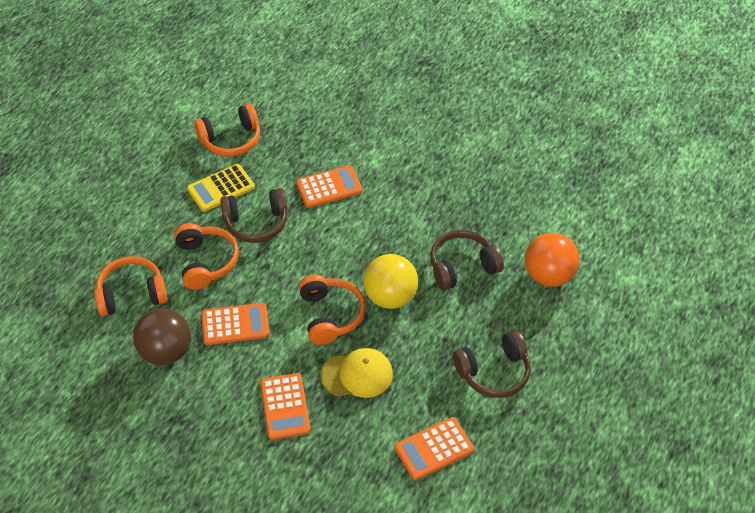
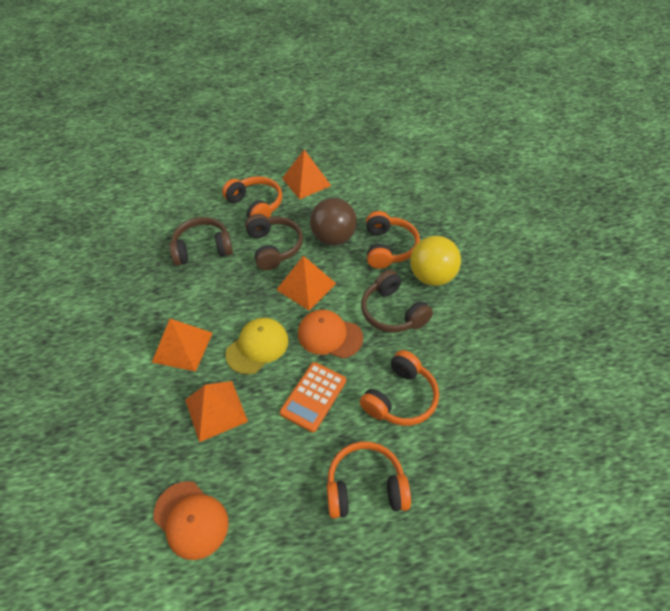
orange ball: [525,233,580,287] = 1 -> none = 0
orange calculator: [202,303,269,345] [260,373,311,440] [296,165,362,208] [395,417,474,480] = 4 -> [280,362,346,432] = 1
orange cap: none = 0 -> [153,481,229,560] [298,310,363,358] = 2
orange pyramid: none = 0 -> [152,319,213,372] [185,381,248,442] [276,256,336,311] [282,150,331,199] = 4
yellow calculator: [187,164,255,212] = 1 -> none = 0

